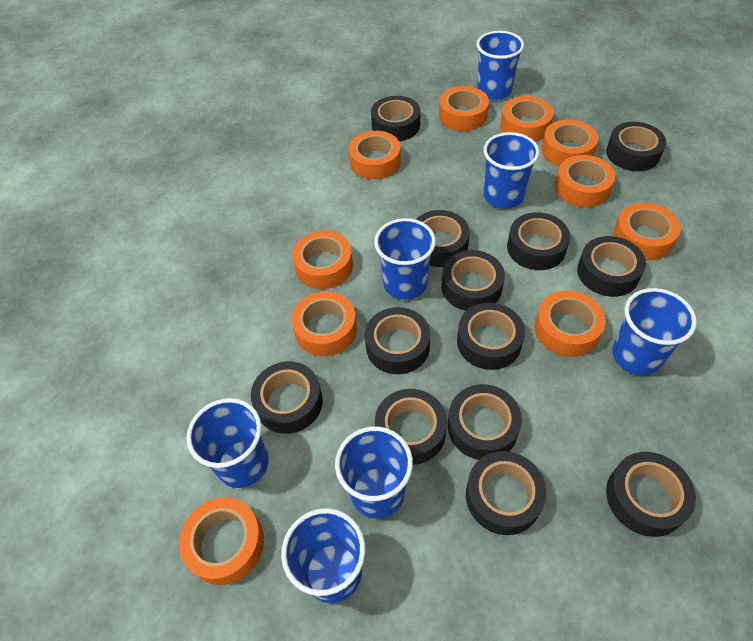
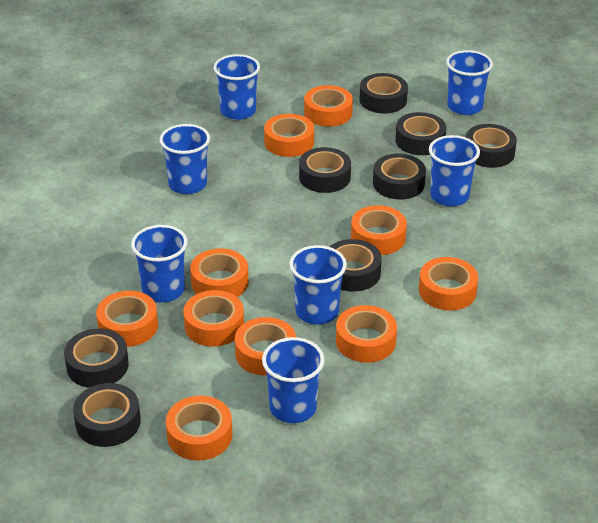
black tape: [251,362,323,434] [365,307,430,374] [371,96,420,141] [375,389,447,465] [416,210,470,267] [442,250,505,311] [448,384,522,460] [457,303,525,370] [466,451,546,535] [507,212,570,270] [577,236,646,297] [606,122,666,171] [606,452,696,537] = 13 -> [64,329,129,388] [73,383,141,447] [299,147,351,193] [330,239,382,292] [359,73,408,114] [373,153,426,200] [395,112,446,155] [466,124,517,168] = 8

